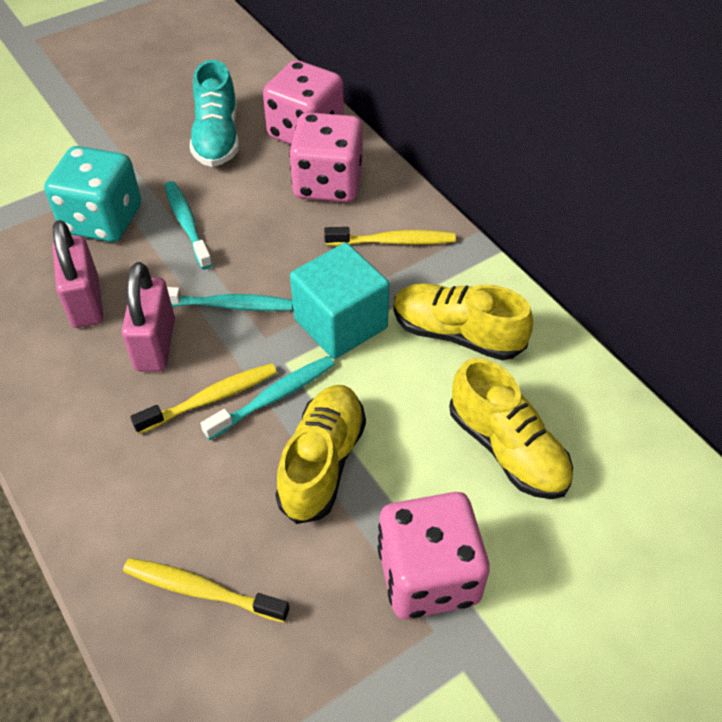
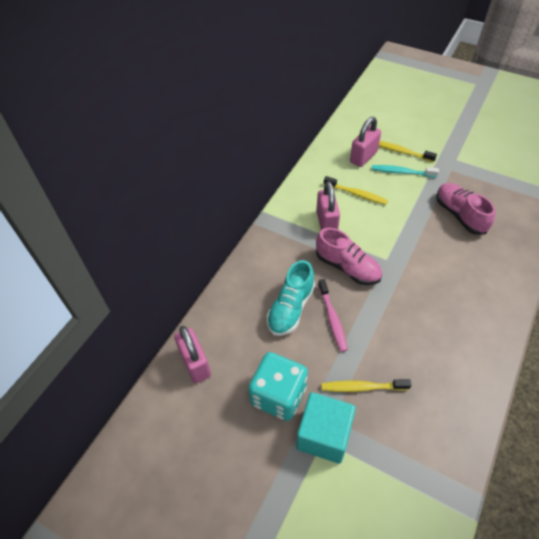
pink dice: [263,60,344,145] [289,112,363,202] [378,492,490,619] = 3 -> none = 0
pink padlock: [52,220,103,328] [122,262,175,371] = 2 -> [174,326,211,383] [316,181,340,230] [350,117,381,167] = 3
pink shoe: none = 0 -> [316,228,382,285] [436,183,495,235] = 2
pink toothbrush: none = 0 -> [318,279,348,352] = 1
turquoise toothbrush: [165,181,213,269] [167,287,293,311] [200,356,335,440] = 3 -> [371,165,439,178] = 1
yellow shoe: [275,385,366,524] [394,283,533,360] [449,358,573,499] = 3 -> none = 0

